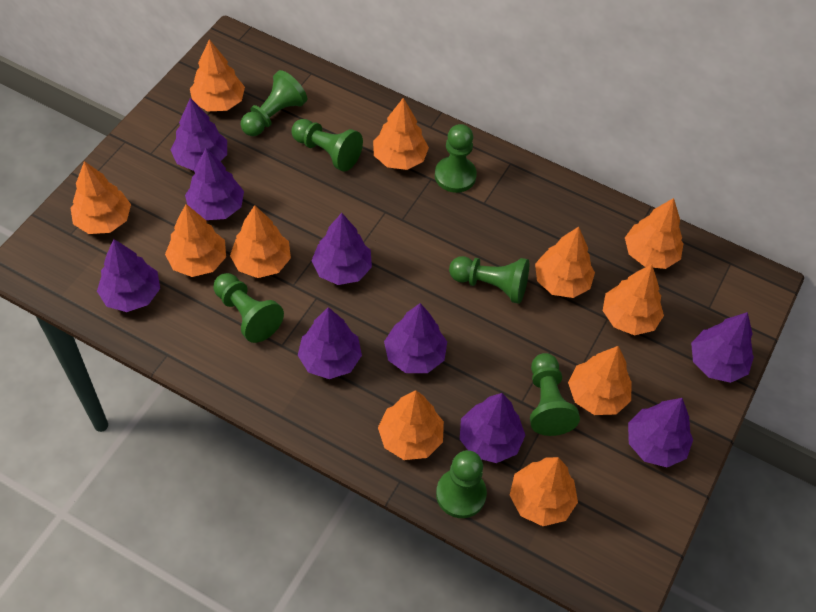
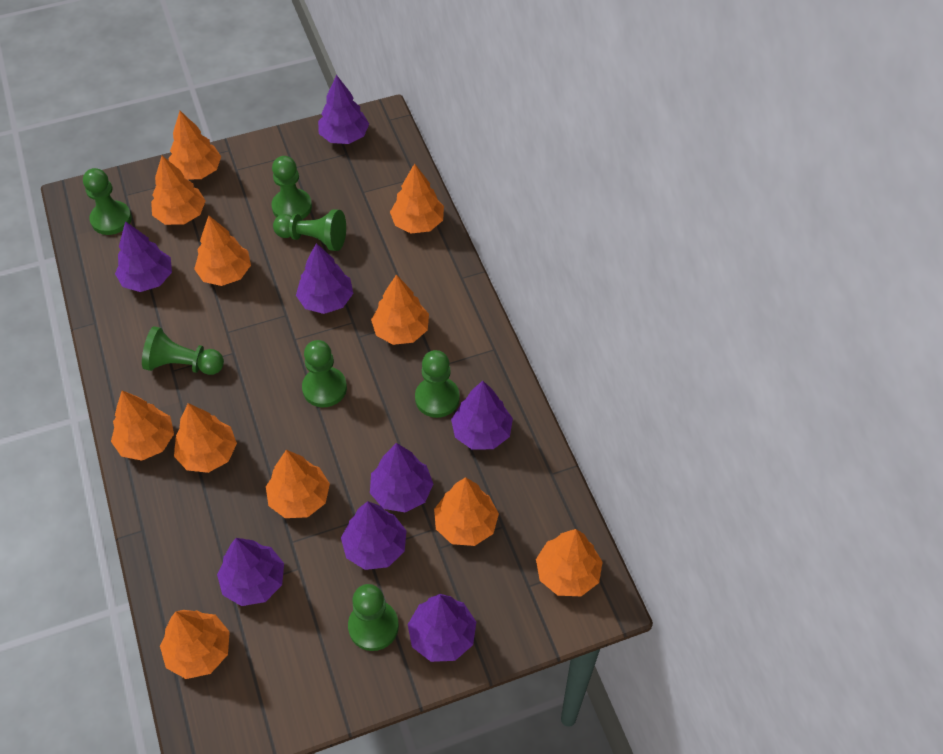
purple tree: [97,239,160,312] [170,98,227,171] [185,148,244,220] [298,307,362,379] [311,213,372,285] [384,303,447,373] [460,393,525,463] [628,398,693,467] [691,312,754,383] = 9 -> [115,221,172,292] [217,538,284,606] [296,243,353,314] [318,75,369,144] [341,501,407,570] [370,443,433,512] [408,594,476,662] [451,381,513,450] = 8

